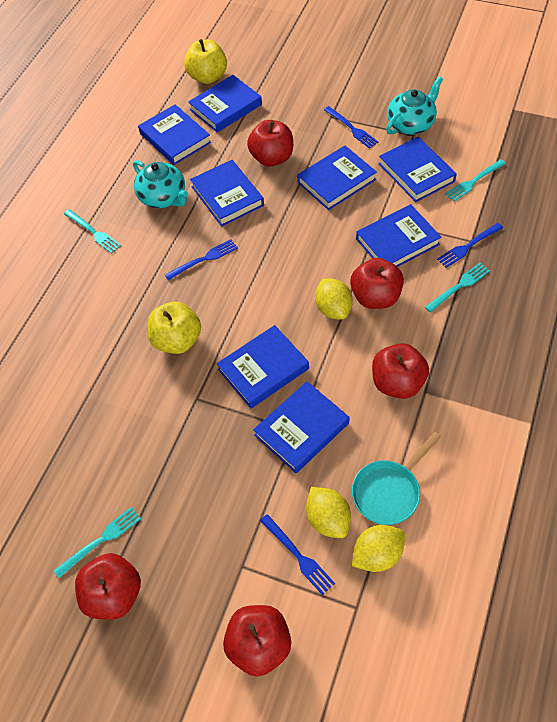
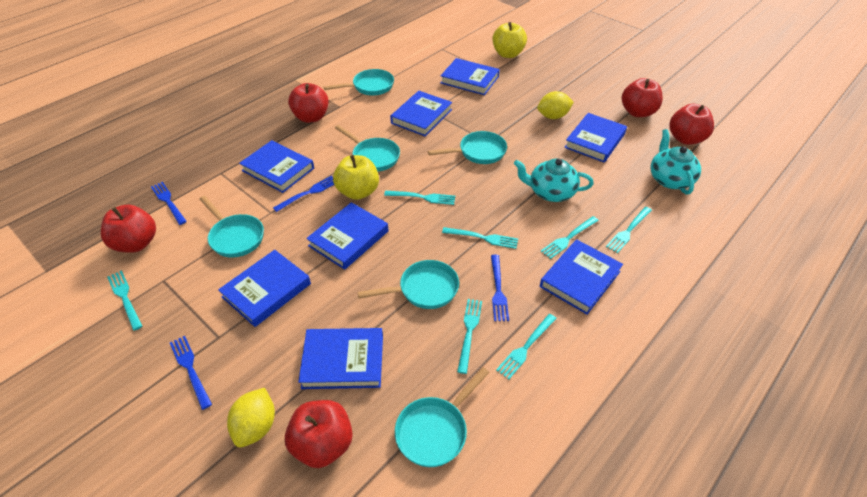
turquoise fork: [54,507,141,578] [64,209,121,254] [425,263,490,313] [445,159,506,202] = 4 -> [108,270,142,331] [384,191,455,205] [442,227,518,249] [457,299,482,374] [496,314,557,379] [541,216,599,259] [606,207,652,253] = 7
turquoise pan: [352,432,441,525] = 1 -> [199,196,264,258] [324,69,394,95] [335,125,400,171] [358,260,459,309] [395,367,489,467] [428,131,507,164] = 6
yellow lemon: [306,487,351,538] [315,279,353,320] [352,525,405,572] = 3 -> [227,388,275,447] [537,91,574,119] = 2

